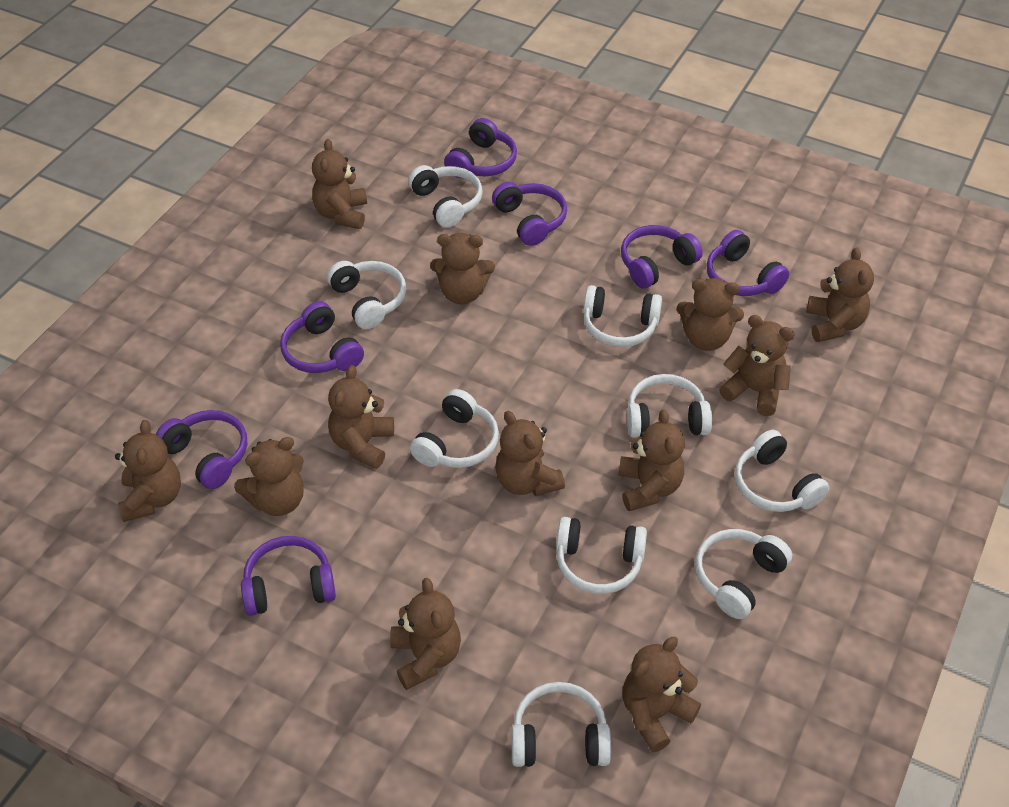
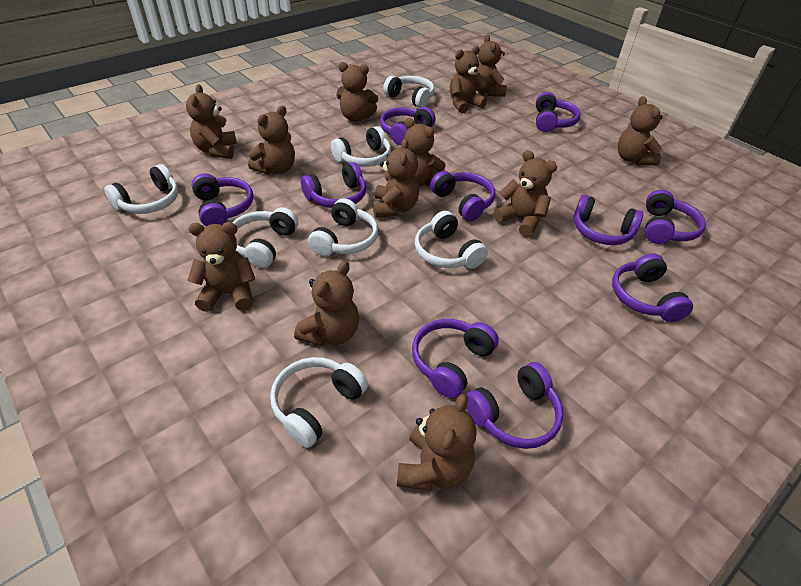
purple headphones: [156,410,247,489] [241,536,336,616] [280,301,364,373] [444,118,517,178] [492,182,567,246] [621,225,703,289] [706,230,789,296] = 7 -> [191,173,253,226] [301,162,366,208] [380,107,435,145] [412,319,499,399] [430,171,496,221] [466,362,563,449] [536,92,581,132] [574,195,643,245] [612,253,693,322] [645,190,706,244] = 10
white headphones: [327,261,406,329] [408,165,483,228] [410,389,499,468] [512,682,611,767] [556,517,647,594] [583,285,662,347] [627,374,712,438] [695,529,792,619] [735,430,829,512] = 9 -> [104,164,179,214] [232,207,298,268] [270,357,368,448] [308,198,378,256] [331,126,391,167] [383,76,435,108] [415,211,488,269] = 7

